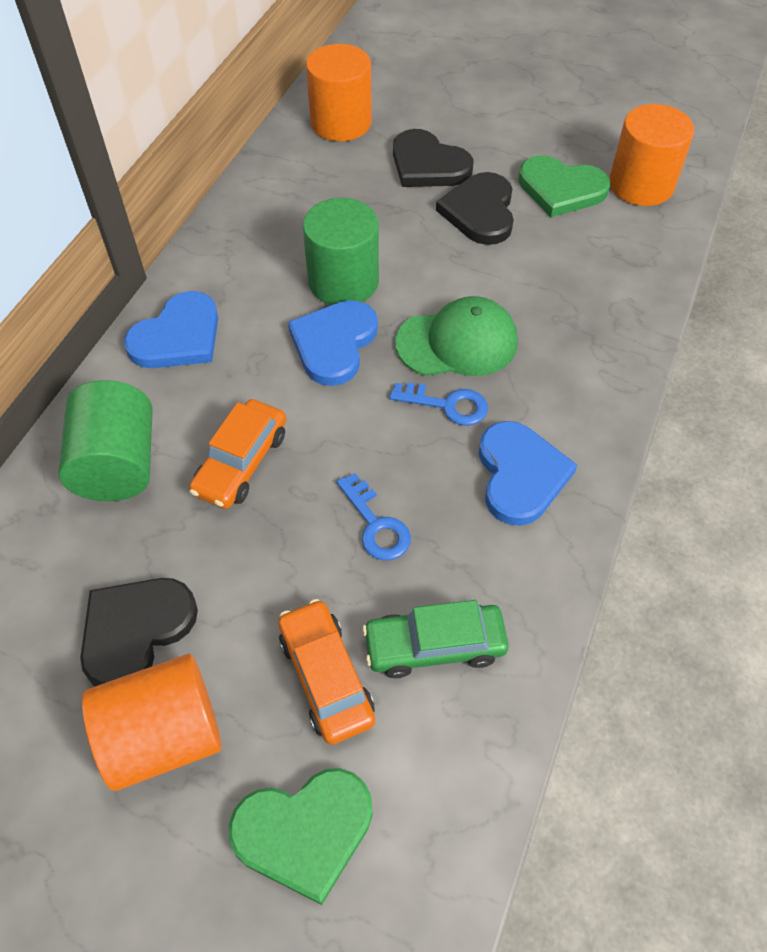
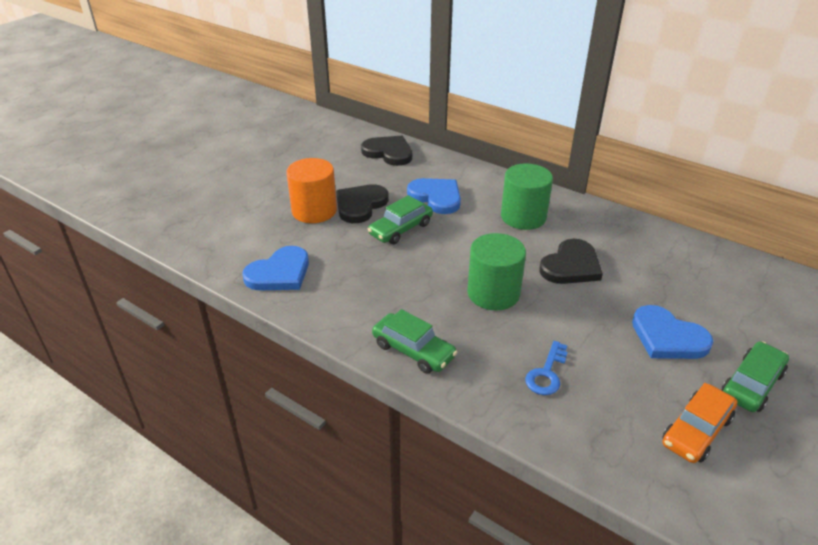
blue key: [337,473,411,561] [389,382,488,426] = 2 -> [525,341,568,395] = 1
green cap: [395,296,518,376] = 1 -> none = 0
green car: [362,600,509,678] = 1 -> [367,195,433,244] [372,309,457,374] [722,341,789,412] = 3
green heart: [229,768,373,905] [518,155,610,217] = 2 -> none = 0
orange car: [189,399,286,509] [278,599,375,745] = 2 -> [662,383,737,463] = 1
orange cylinder: [82,654,221,791] [306,44,372,141] [609,104,694,206] = 3 -> [286,158,337,223] = 1

